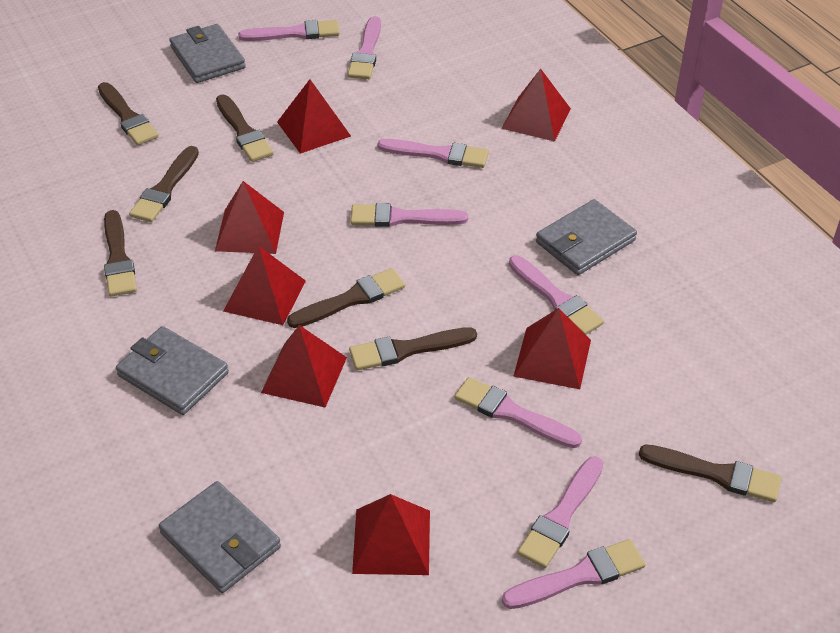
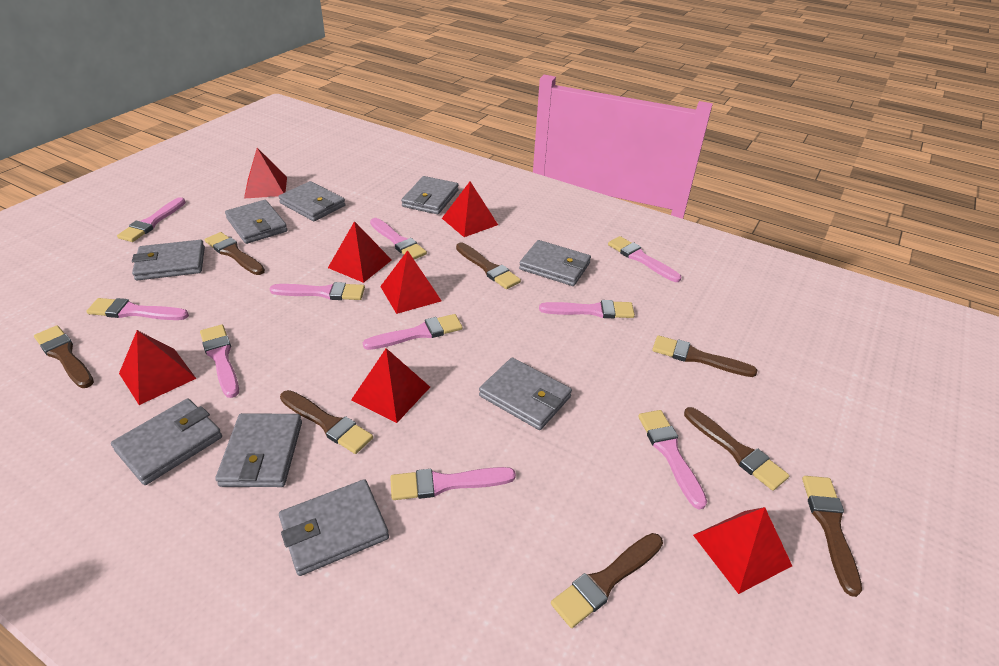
brown brush: [98,82,159,145] [104,210,137,297] [129,146,199,222] [216,94,274,162] [287,268,405,328] [349,327,477,370] [639,444,781,502] = 7 -> [34,325,94,388] [205,232,265,275] [280,390,373,454] [456,243,521,289] [551,533,663,628] [652,335,757,377] [684,407,789,491] [802,476,862,597] = 8
grey wallet: [116,326,229,415] [159,481,281,593] [169,24,246,83] [536,199,637,275] = 4 -> [111,398,222,485] [132,240,205,280] [215,413,302,487] [225,200,287,244] [278,181,345,221] [279,479,389,576] [401,176,459,214] [479,358,572,430] [519,240,591,286] = 9
pink brush: [238,20,340,41] [347,16,381,79] [350,203,468,227] [378,139,489,168] [454,377,582,448] [502,539,645,609] [509,256,604,335] [517,456,603,568] = 8 -> [87,298,189,320] [117,197,186,242] [200,325,239,398] [270,282,365,300] [363,314,463,350] [370,218,427,260] [390,467,516,500] [539,300,635,318] [608,236,681,282] [638,410,707,510] = 10

